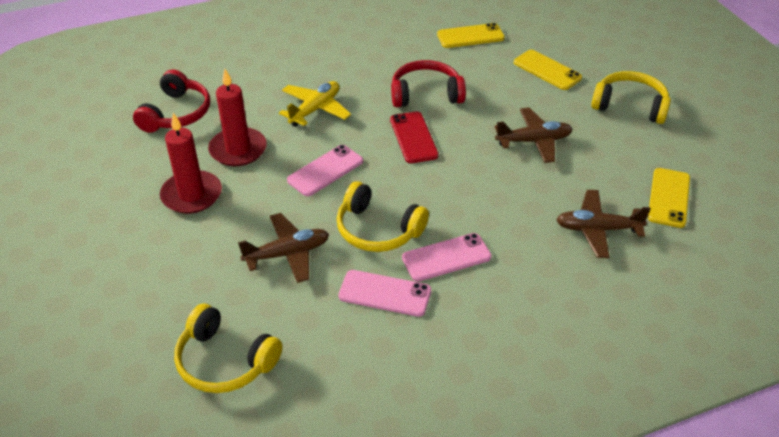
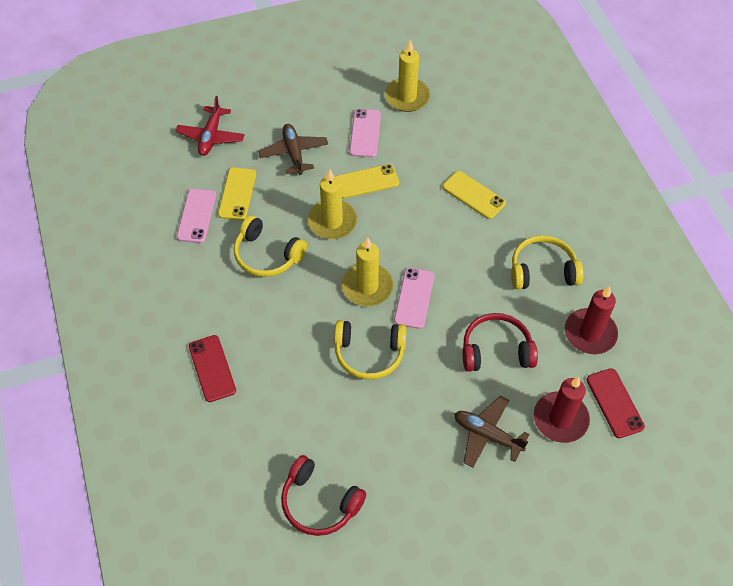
brown plane: [238,213,329,283] [495,107,572,163] [556,190,651,258] = 3 -> [258,124,328,175] [454,395,529,468] = 2
red phone: [390,112,439,163] = 1 -> [189,335,236,402] [587,368,645,438] = 2
red plane: none = 0 -> [176,96,244,156] = 1
yellow candle: none = 0 -> [308,169,357,239] [342,237,393,306] [385,40,430,112] = 3
yellow plane: [279,81,351,127] = 1 -> none = 0

